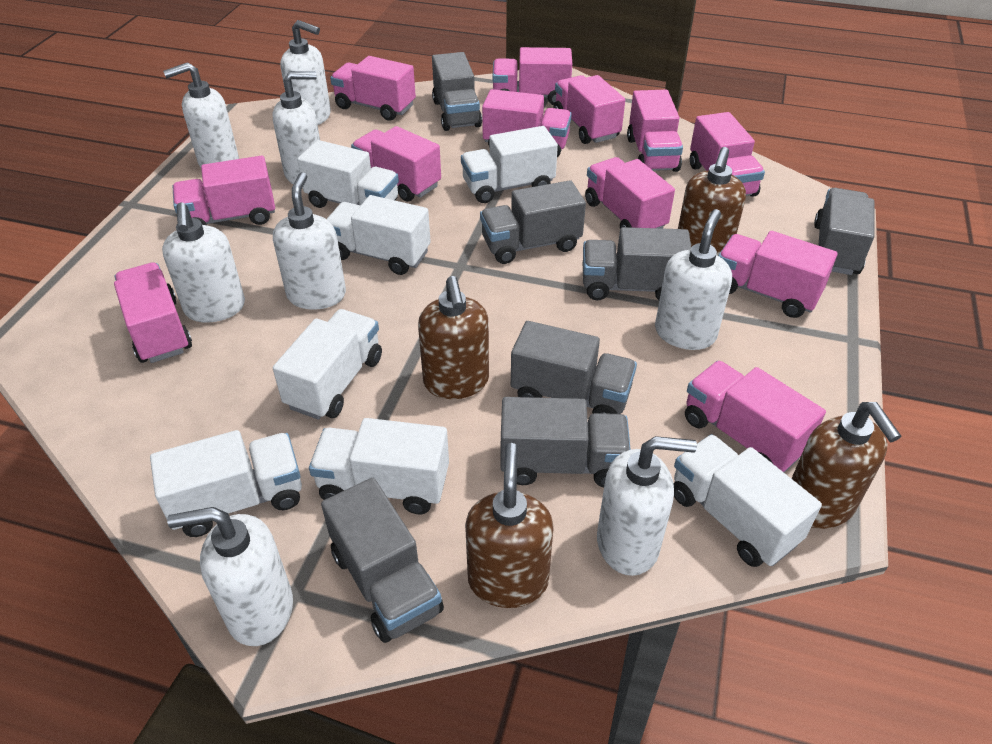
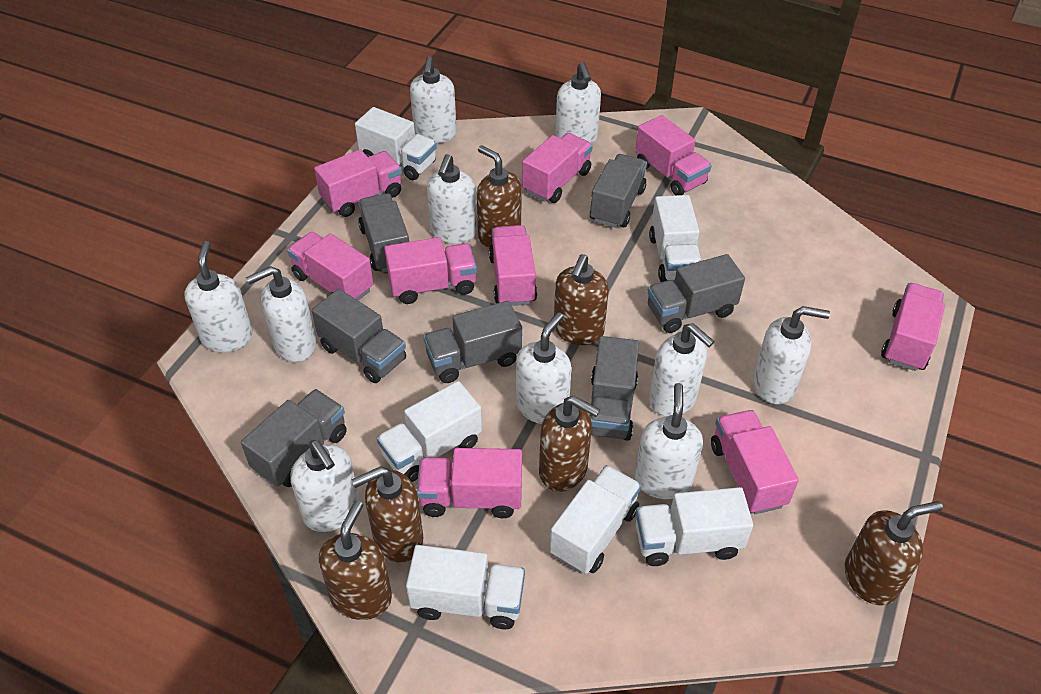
brown soap dispenser: [418,276,489,399] [465,443,554,608] [678,147,746,256] [791,402,901,529] = 4 -> [319,501,392,620] [351,466,423,563] [476,145,522,247] [539,396,600,492] [554,254,609,345] [845,501,943,606] = 6
pink truck: [114,262,192,363] [173,156,275,225] [330,56,416,121] [351,126,441,202] [482,89,572,157] [492,47,572,105] [554,75,625,144] [585,157,675,229] [627,90,683,172] [685,361,826,473] [690,112,765,197] [718,231,837,318] = 12 -> [287,232,373,300] [314,150,402,217] [384,237,477,304] [417,448,522,518] [489,225,537,306] [522,133,593,203] [635,115,712,195] [711,410,799,514] [881,283,945,371] = 9
white soap dispenser: [162,202,245,323] [163,62,239,167] [167,507,293,646] [272,71,320,184] [273,172,346,310] [280,20,331,125] [597,436,697,576] [655,209,732,350] = 8 -> [185,241,253,352] [246,266,316,362] [290,440,360,532] [410,56,457,143] [427,154,477,244] [516,312,572,424] [555,62,601,144] [635,383,703,499] [649,323,715,417] [753,306,830,404] = 10
white truck: [150,430,302,537] [273,309,382,420] [297,140,399,208] [309,418,449,514] [327,195,431,275] [461,126,558,203] [674,434,822,567] = 7 -> [355,107,437,180] [377,381,482,482] [406,545,525,629] [550,465,641,574] [636,487,753,566] [649,195,702,282] = 6

